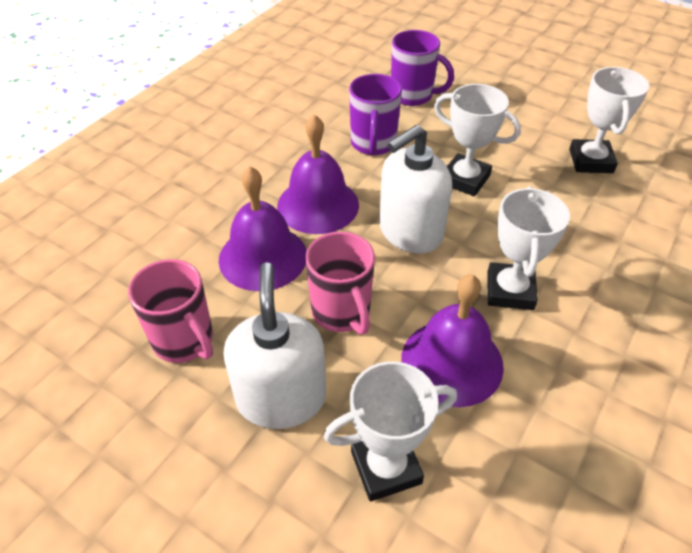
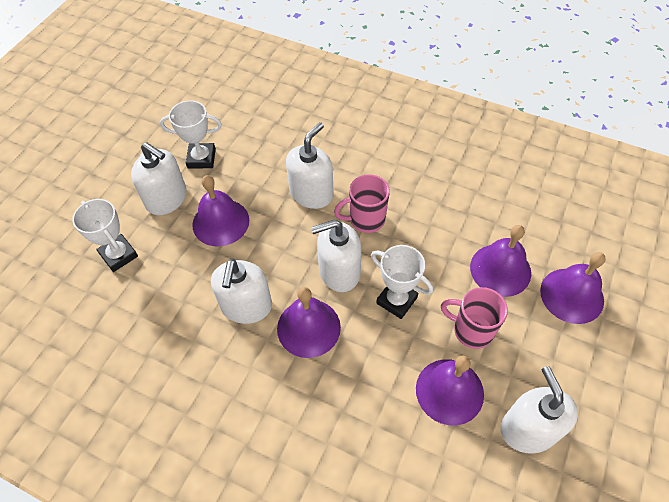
purple bell: [219,166,307,291] [277,114,359,234] [401,275,504,407] = 3 -> [192,175,249,246] [277,287,341,358] [416,356,484,425] [470,225,531,297] [540,252,606,324] = 5
purple mug: [349,74,402,155] [391,30,454,106] = 2 -> none = 0
white soap dispenser: [224,262,326,429] [379,125,452,253] = 2 -> [131,142,187,215] [211,259,272,324] [286,122,334,209] [311,219,362,292] [500,366,578,454] = 5
white trophy: [324,361,457,502] [434,84,521,196] [487,186,570,310] [569,67,649,173] = 4 -> [72,199,138,272] [160,100,222,169] [371,245,433,319] = 3

